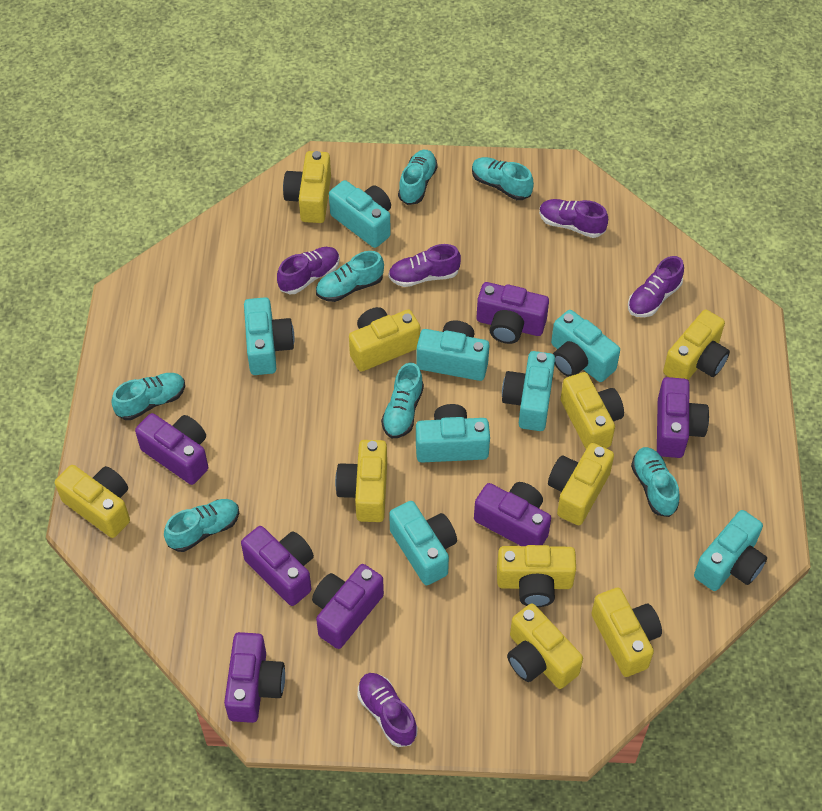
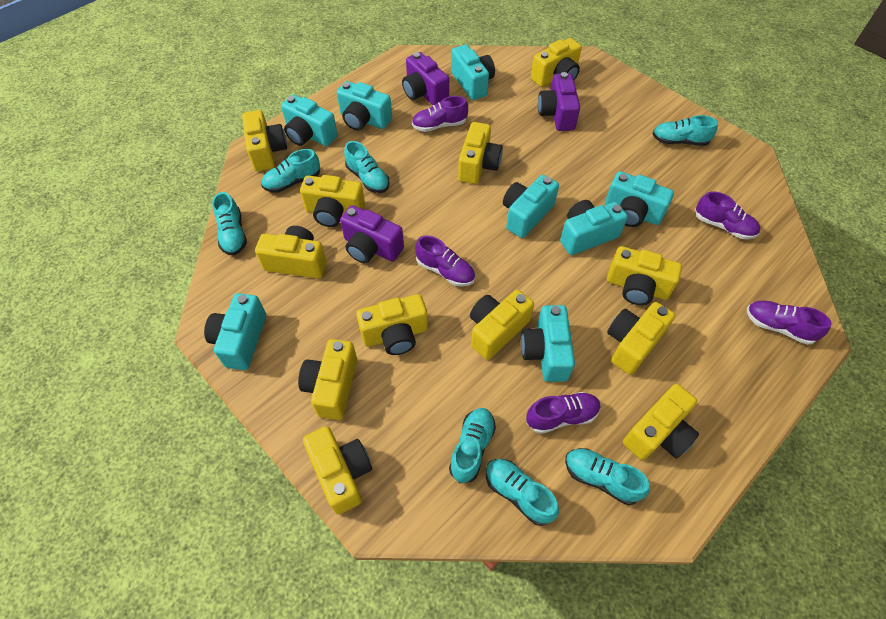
purple camera: [135,413,208,485] [224,632,285,723] [241,526,314,606] [312,564,384,649] [474,482,551,546] [477,282,549,344] [657,377,709,458] = 7 -> [340,205,404,263] [402,52,449,105] [538,72,580,131] = 3
yellow camera: [55,465,130,538] [283,151,331,223] [335,440,387,522] [349,307,420,371] [497,545,576,607] [507,604,583,689] [548,443,614,525] [561,372,624,449] [591,588,662,677] [663,310,730,380] = 10 -> [242,110,287,171] [255,226,327,279] [298,339,357,420] [300,175,365,227] [303,426,372,514] [356,294,428,355] [458,122,503,184] [470,290,534,360] [531,38,582,87] [607,246,682,305] [607,302,675,375] [623,384,699,460] = 12

